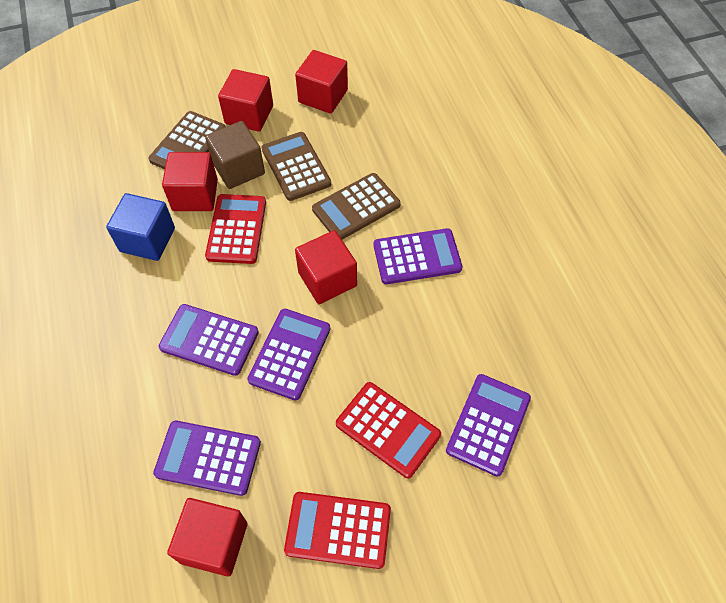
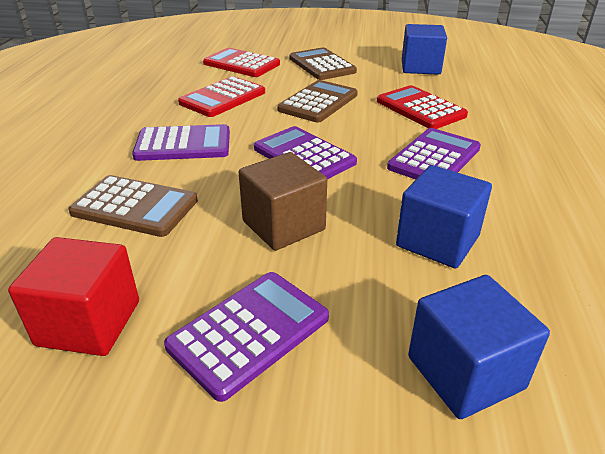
blue cube: [106,193,175,261] = 1 -> [396,165,492,268] [402,24,447,75] [408,275,550,419] = 3
purple calculator: [153,421,261,496] [159,304,259,376] [247,309,330,401] [374,228,462,284] [446,374,531,477] = 5 -> [132,124,230,161] [164,272,329,402] [254,126,357,179] [387,128,481,180] = 4
red cube: [162,152,218,211] [167,498,247,577] [218,69,273,132] [295,50,348,114] [295,230,357,304] = 5 -> [8,237,139,356] = 1

